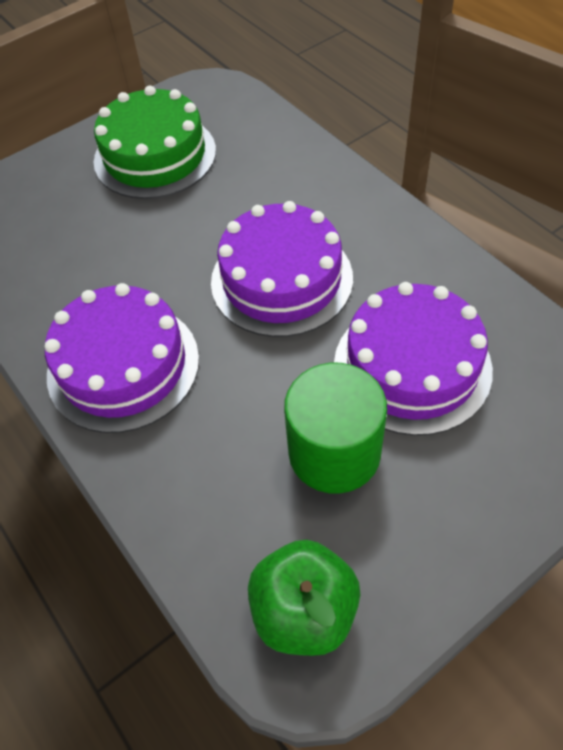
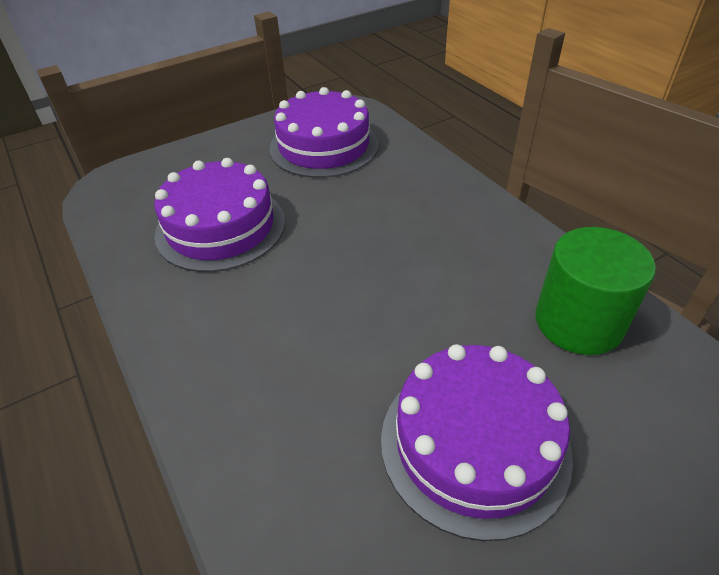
green apple: [248,540,361,656] = 1 -> none = 0
green cake: [94,86,216,199] = 1 -> none = 0

